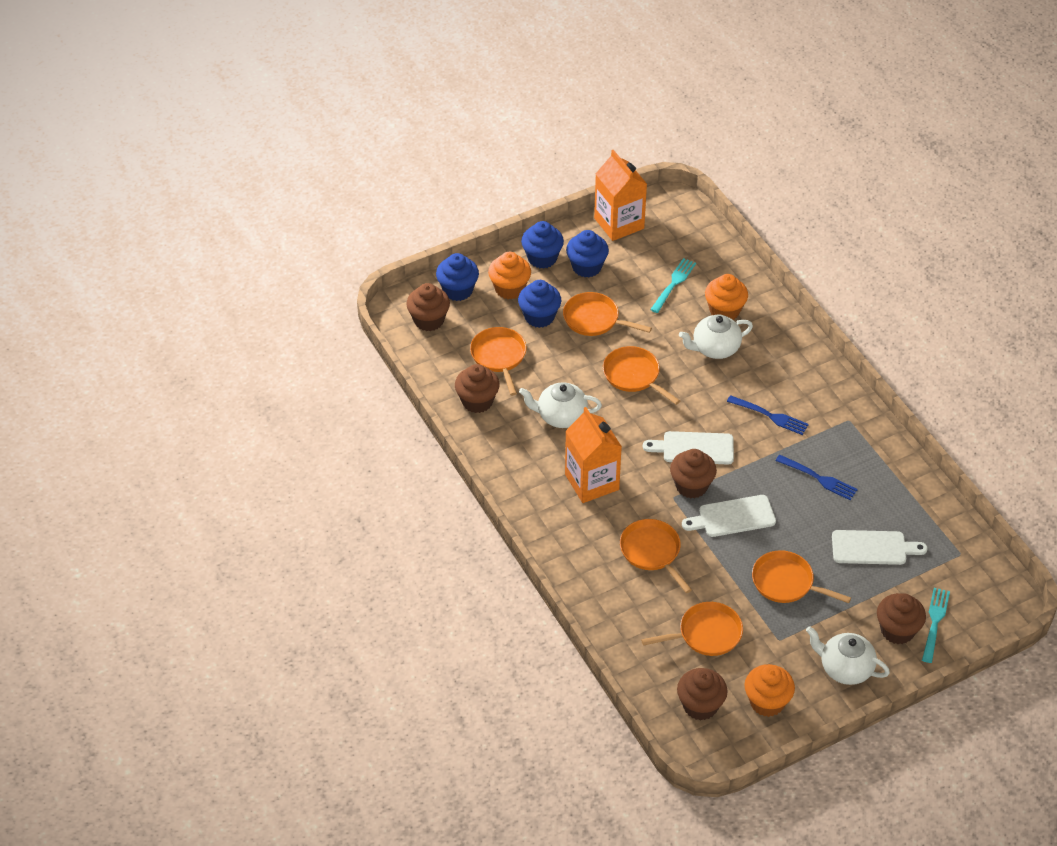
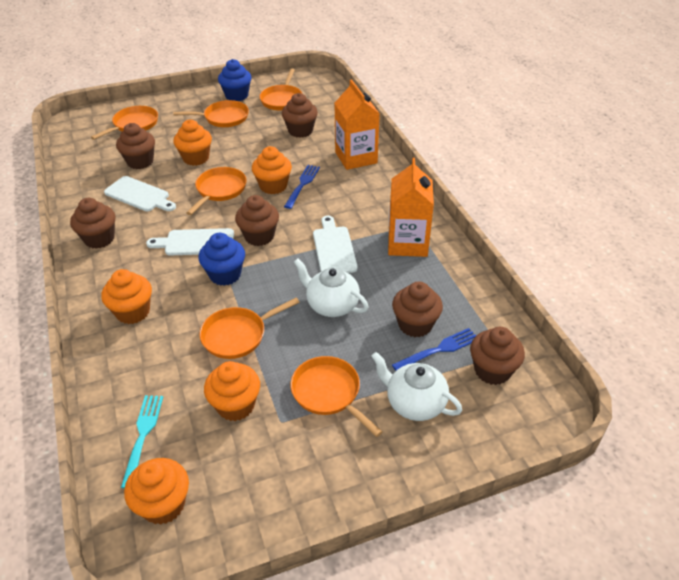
blue cupcake: [436,253,479,301] [518,280,561,328] [521,221,564,269] [566,230,609,278] = 4 -> [198,233,245,286] [218,59,252,101] = 2
brown cupcake: [406,283,450,331] [455,364,500,413] [670,449,717,499] [677,668,728,721] [877,593,926,644] = 5 -> [70,198,115,249] [116,123,155,169] [235,195,279,246] [282,93,318,138] [392,282,443,337] [470,327,525,385] = 6
orange cupcake: [488,252,531,299] [705,274,748,320] [744,664,795,717] = 3 -> [102,269,152,324] [124,458,189,525] [174,120,212,166] [204,361,260,421] [252,146,292,194] = 5
turquoise fork: [650,258,696,313] [922,588,950,663] = 2 -> [121,395,163,489] = 1
white teapot: [519,382,602,428] [679,314,753,359] [806,626,890,685] = 3 -> [294,258,369,317] [371,352,462,421] = 2

